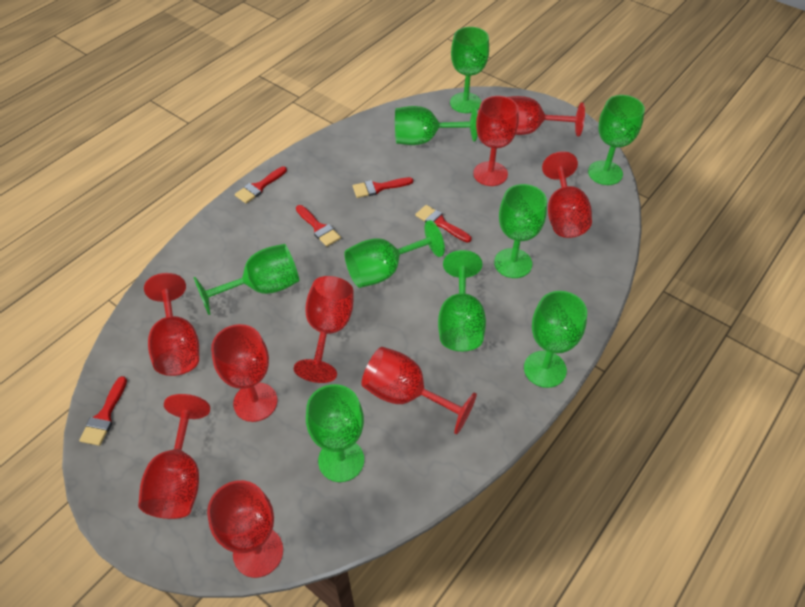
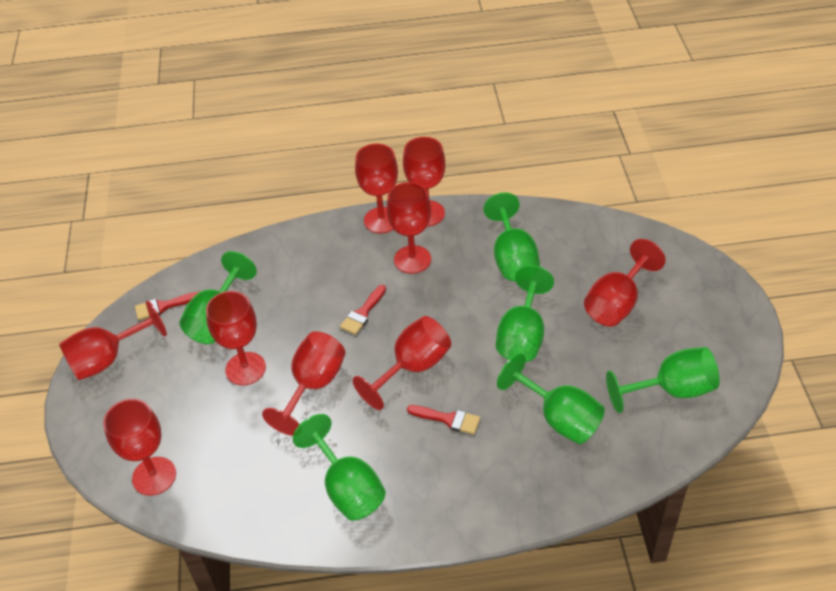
green goblet: [194,244,299,315] [306,384,364,482] [345,220,445,288] [395,106,478,145] [438,250,486,351] [450,27,489,113] [494,184,547,278] [524,291,587,388] [588,95,645,185] = 9 -> [180,251,257,344] [293,414,386,521] [483,192,540,281] [496,265,554,362] [497,353,605,444] [606,347,720,413] = 6
red brush: [79,376,127,446] [235,166,287,204] [296,205,341,247] [353,177,413,198] [415,205,471,242] = 5 -> [135,292,199,320] [340,285,386,335] [407,405,480,435] = 3

